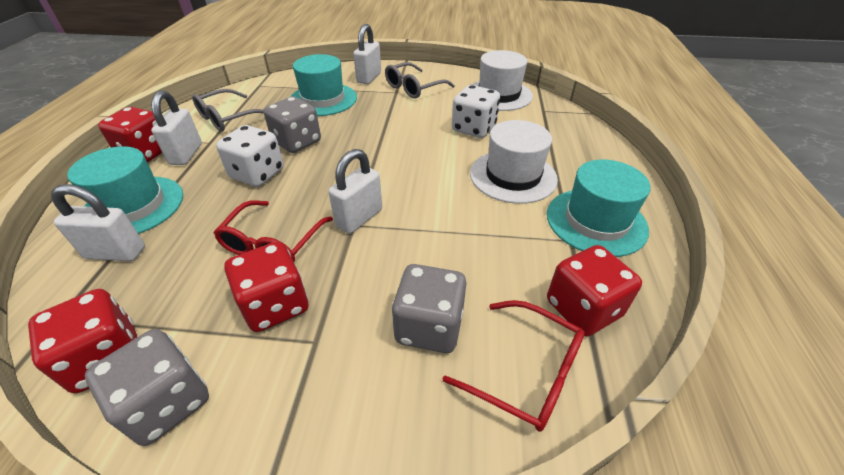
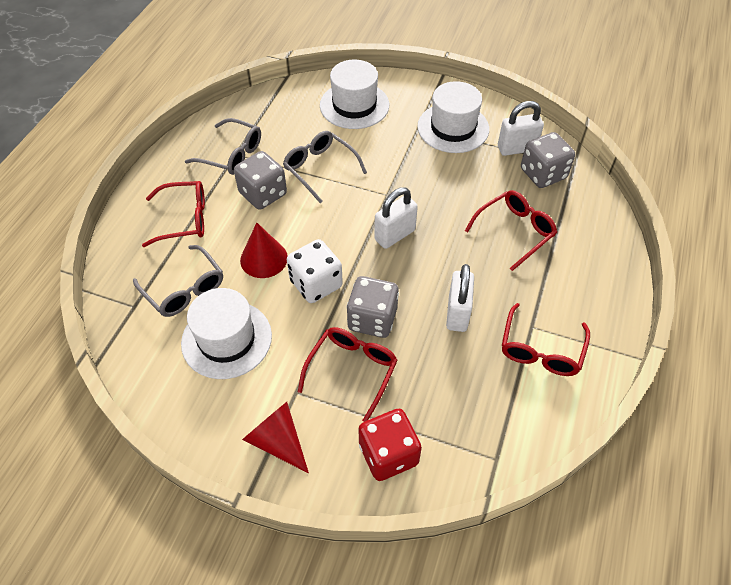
grey glasses: [192,89,264,131] [385,62,455,99] = 2 -> [133,245,223,317] [185,118,261,175] [283,131,367,203] = 3
red cone: none = 0 -> [240,222,287,278] [242,402,309,473] = 2
red dice: [28,289,137,394] [98,107,162,163] [224,242,308,332] [547,245,642,336] = 4 -> [359,408,422,481] = 1
red glasses: [214,200,333,262] [442,300,585,432] = 2 -> [142,181,205,247] [298,327,398,422] [465,190,557,271] [502,303,590,376] = 4
turquoise hat: [67,146,183,234] [290,54,357,116] [547,160,650,257] = 3 -> none = 0
white dice: [216,125,284,187] [452,85,500,138] = 2 -> [287,239,343,303] = 1
white hat: [470,120,558,204] [471,50,533,111] = 2 -> [181,288,272,379] [320,60,389,129] [417,81,489,153] = 3
white padlock: [51,184,145,261] [151,90,202,165] [328,149,382,234] [353,24,381,84] = 4 -> [374,187,418,249] [446,264,474,332] [498,101,544,156] = 3

